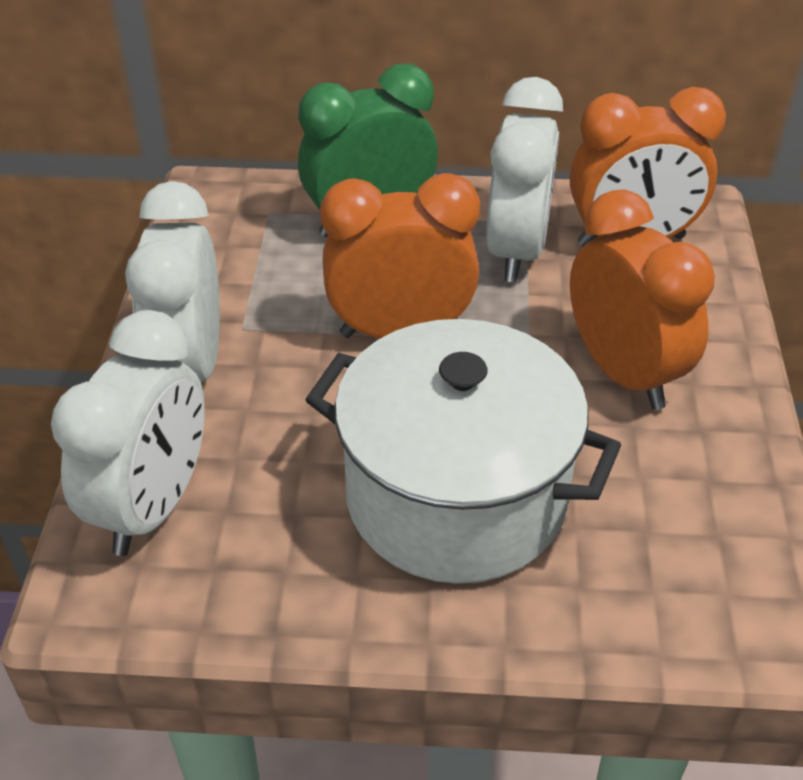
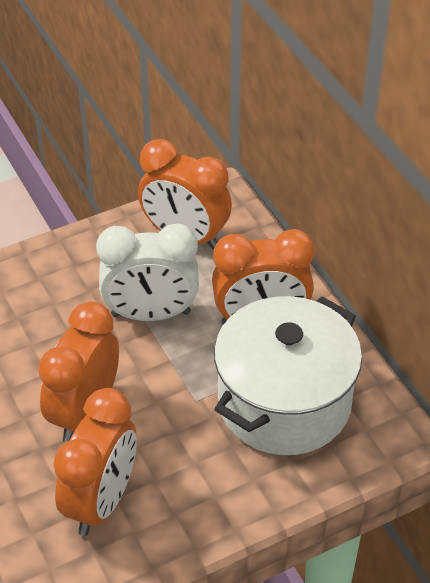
green clock: [298,63,438,237] = 1 -> none = 0
orange clock: [320,173,480,338] [570,87,726,247] [570,189,715,410] = 3 -> [38,301,119,442] [53,388,136,536] [138,139,232,250] [212,229,314,325] = 4
white clock: [51,310,205,556] [125,181,220,382] [486,77,563,282] = 3 -> [96,223,199,321] = 1

